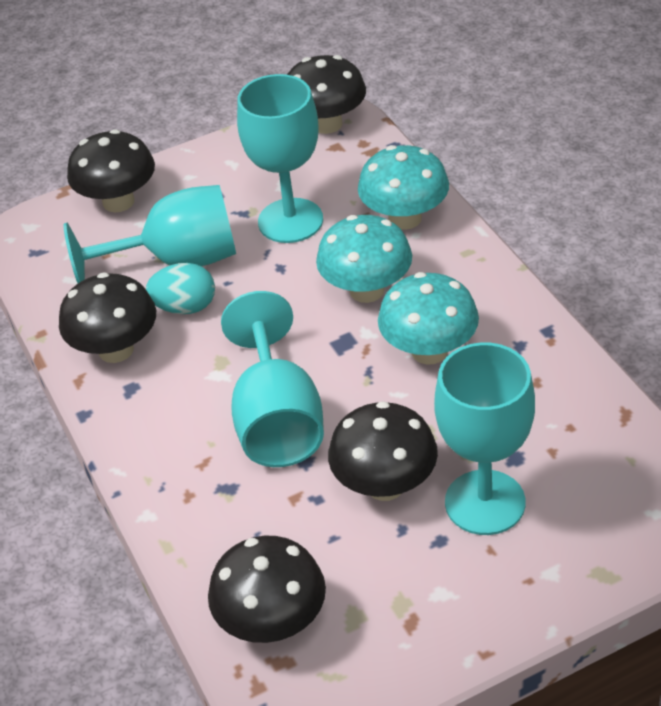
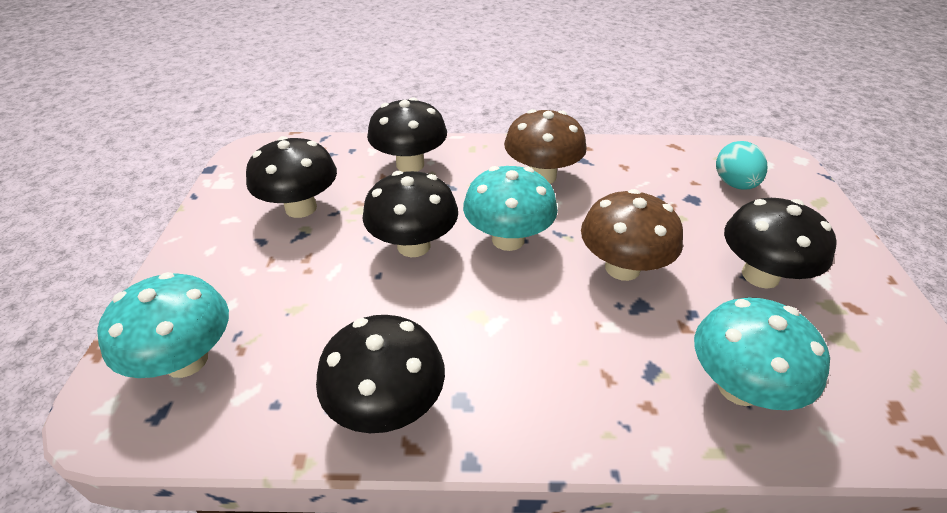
brown mushroom: none = 0 -> [504,109,587,184] [581,189,683,281] = 2
turquoise goblet: [63,185,236,283] [221,291,324,467] [237,74,323,243] [434,343,535,535] = 4 -> none = 0

